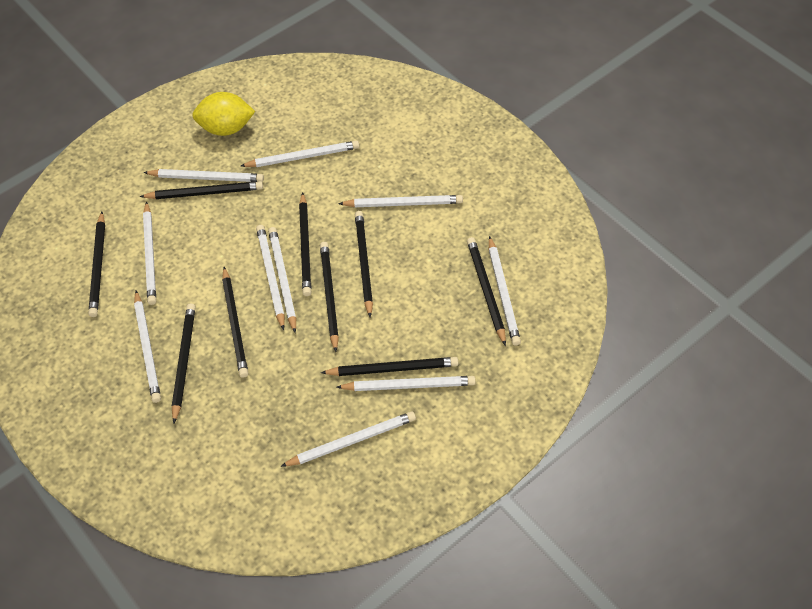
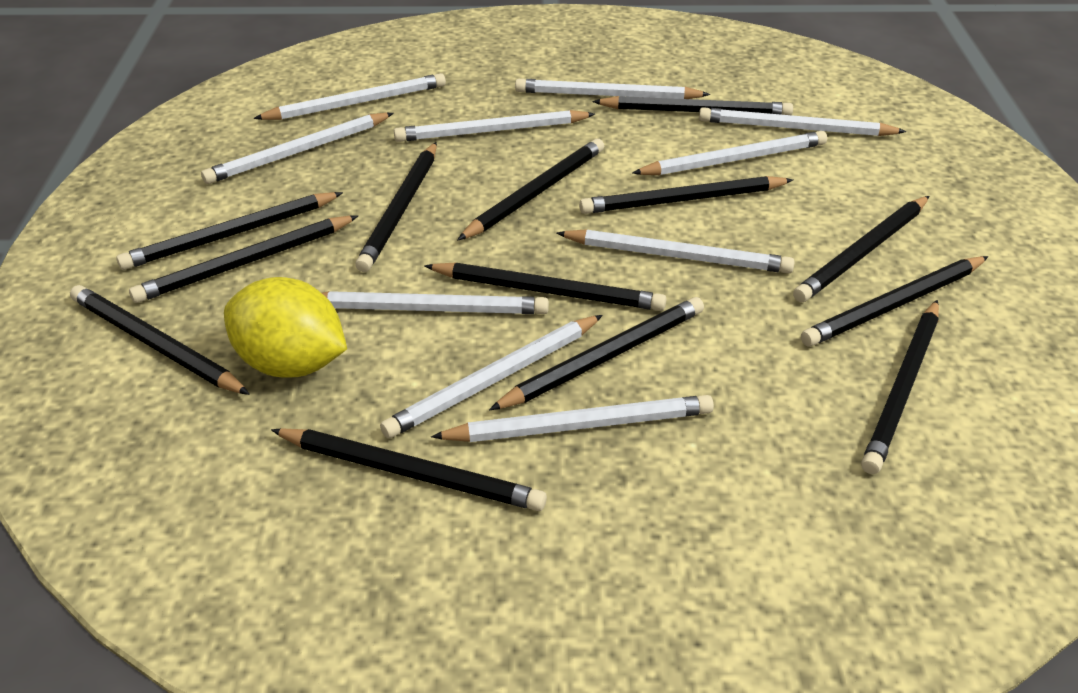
black pencil: [88,212,105,317] [139,181,263,199] [172,303,196,423] [222,267,248,378] [299,192,311,296] [320,242,339,352] [321,357,458,376] [355,211,373,318] [467,237,506,346] = 9 -> [70,285,250,395] [116,192,343,270] [129,216,358,303] [271,428,547,511] [355,142,437,272] [424,263,666,311] [457,139,604,240] [489,297,704,410] [579,176,793,214] [592,96,793,115] [793,196,929,302] [801,256,988,347] [861,300,939,474] = 13

